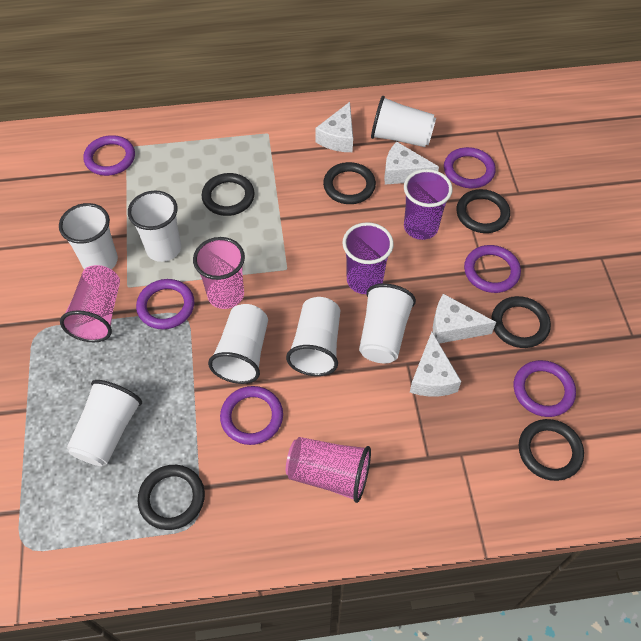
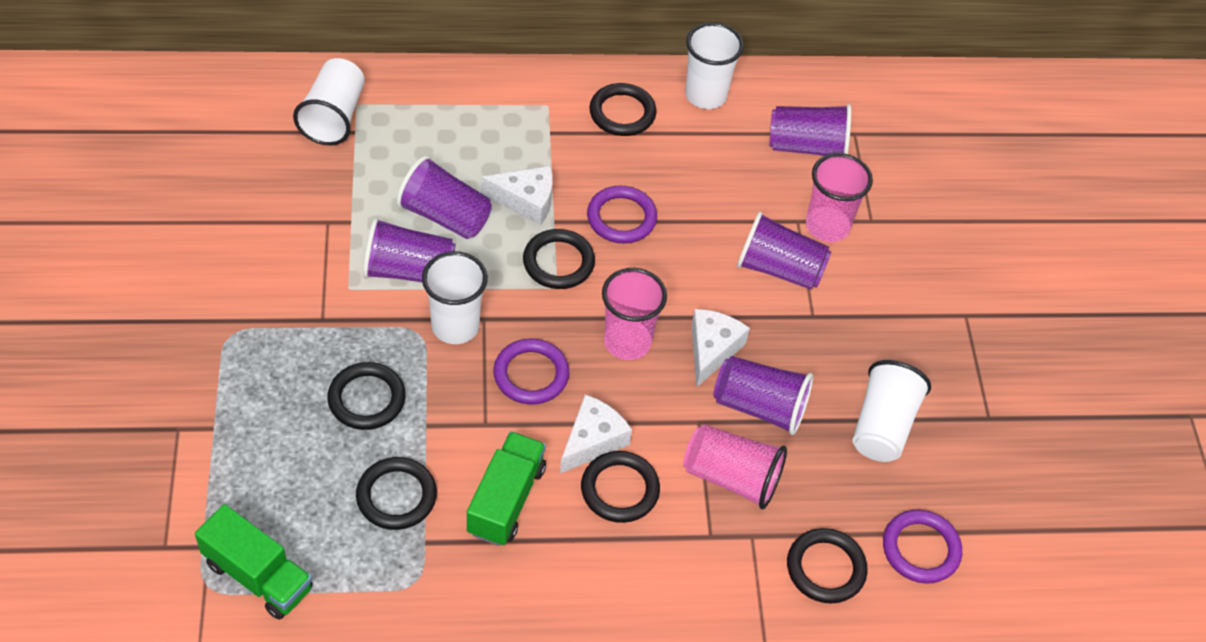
green truck: none = 0 -> [195,504,313,620] [467,431,546,546] = 2
purple cup: [342,222,394,294] [404,169,453,240] = 2 -> [363,217,456,282] [396,155,492,239] [713,356,813,435] [737,211,831,290] [769,104,851,156] = 5
purple ring: [83,135,135,176] [136,279,194,329] [220,386,283,445] [444,147,496,188] [464,245,521,293] [514,360,576,417] = 6 -> [493,339,569,404] [587,186,657,243] [883,510,962,584] = 3
white cheese: [315,102,353,152] [384,142,439,185] [410,332,461,397] [433,294,496,343] = 4 -> [481,166,553,225] [560,394,632,474] [691,309,750,387] = 3
white cup: [59,203,118,269] [67,380,142,466] [128,190,181,262] [208,304,268,384] [286,297,340,376] [359,283,416,363] [371,96,436,147] = 7 -> [293,58,365,145] [422,251,488,344] [685,22,744,109] [852,360,931,462] = 4

